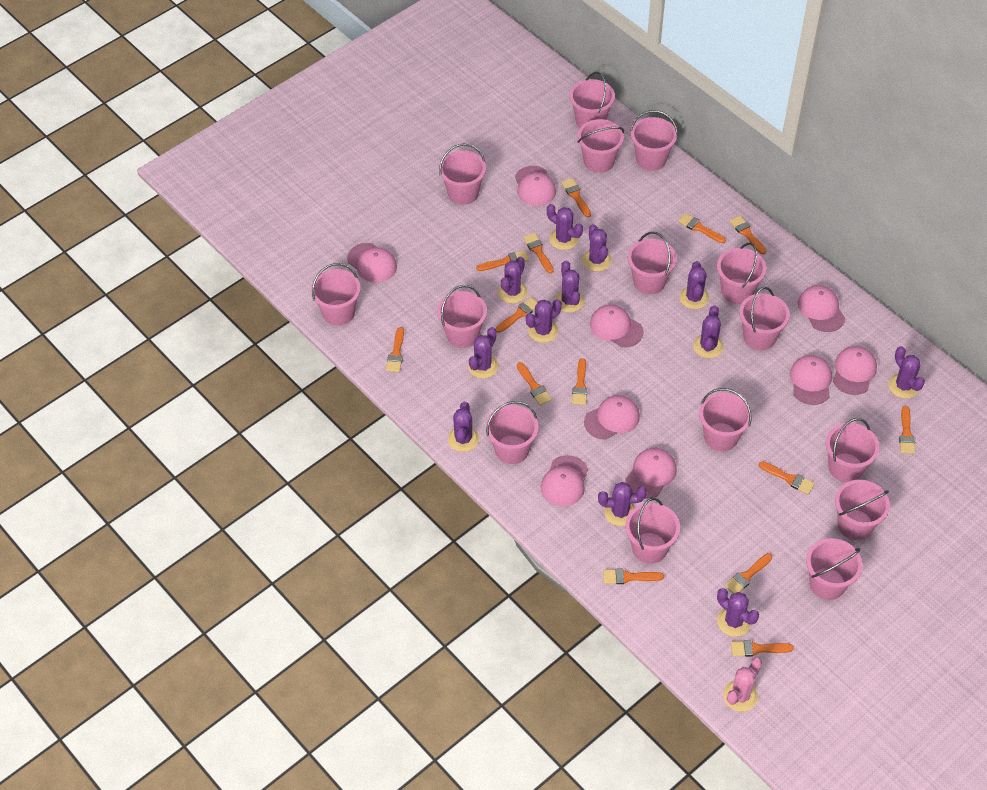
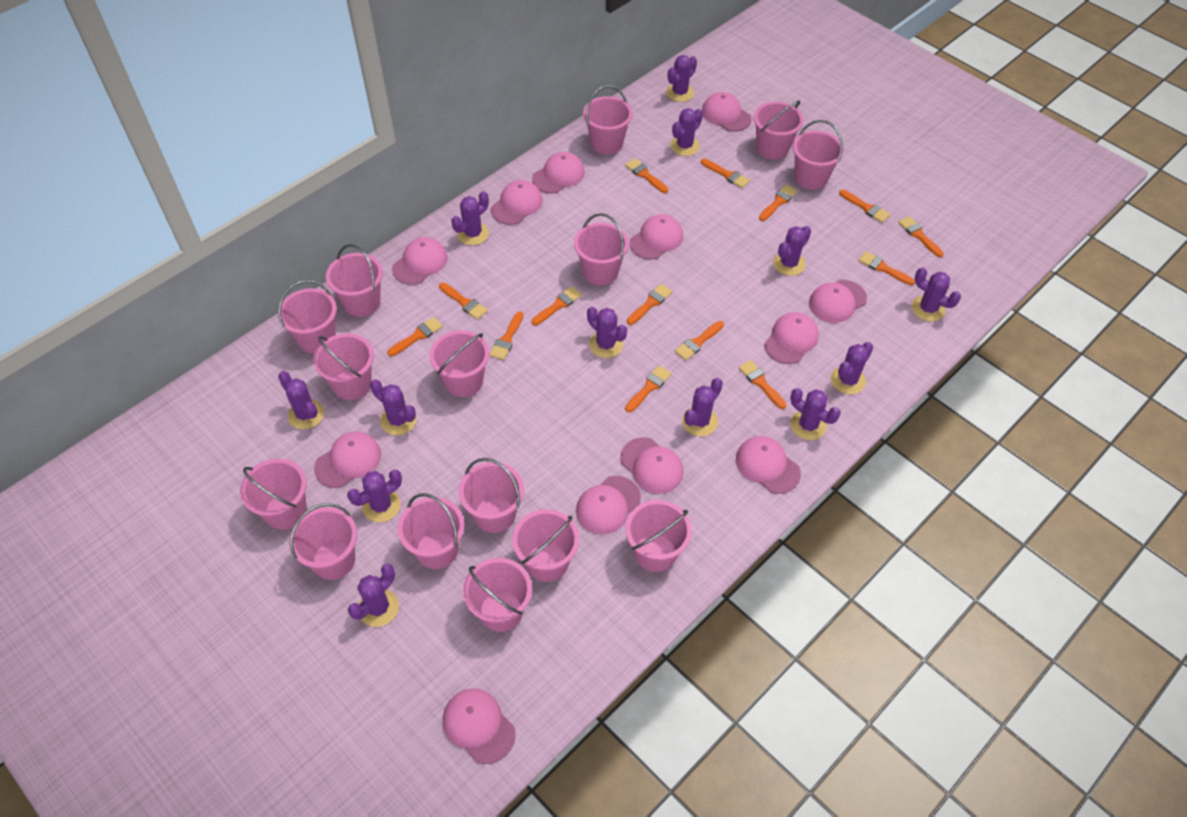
pink cactus: [723,658,762,712] = 1 -> none = 0
pink cap: [347,243,397,283] [515,166,556,206] [541,455,588,506] [584,395,640,440] [590,305,643,347] [625,448,677,499] [790,355,832,405] [798,285,845,332] [833,346,877,395] = 9 -> [314,432,381,488] [392,237,448,285] [443,689,516,764] [491,180,542,225] [532,152,585,194] [576,476,641,534] [620,437,684,494] [629,214,683,259] [702,92,752,132] [736,436,801,494] [764,312,819,364] [809,280,867,323] = 12
purple cactus: [448,402,479,452] [468,327,498,379] [498,257,528,303] [526,299,562,343] [547,204,583,250] [555,261,585,313] [582,224,612,272] [598,482,647,526] [679,261,709,309] [693,305,724,358] [717,588,759,637] [888,346,925,399] = 12 -> [278,371,324,429] [347,470,402,522] [348,564,399,627] [370,379,417,435] [451,191,489,245] [587,307,627,358] [666,55,697,102] [670,108,703,156] [682,378,723,436] [773,226,811,276] [790,388,841,440] [831,342,873,394] [912,267,961,321] = 13

